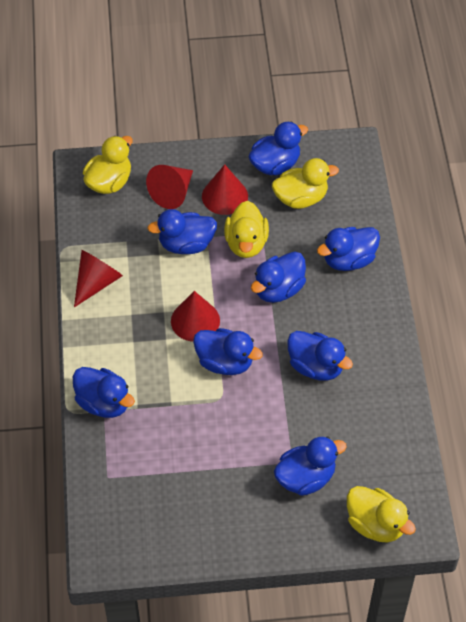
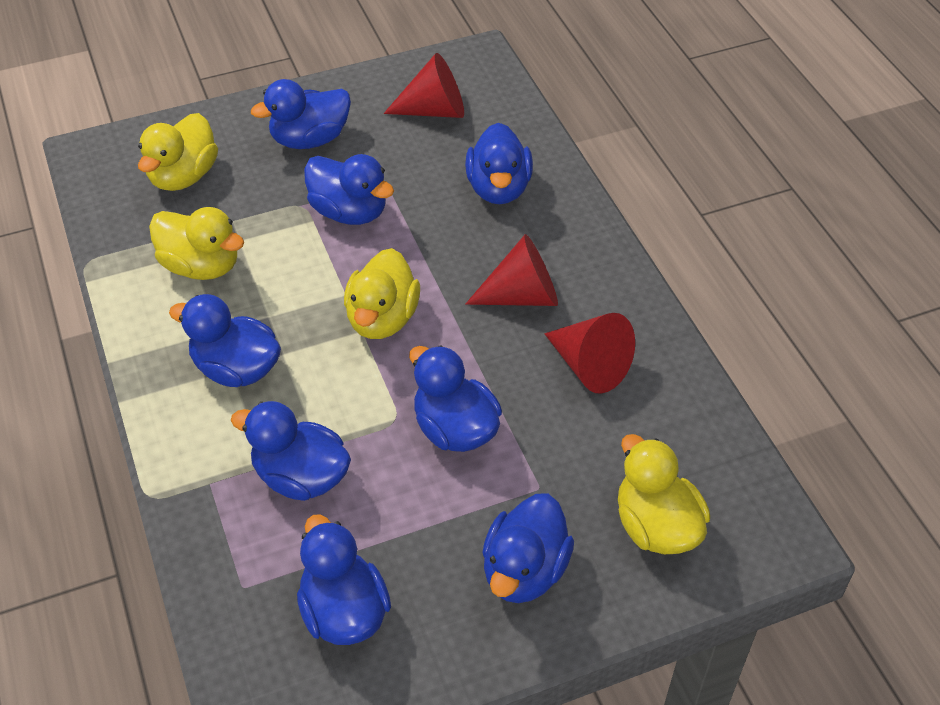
red cone: [74,250,123,307] [146,165,193,209] [171,291,220,342] [202,164,248,215] = 4 -> [384,53,464,118] [466,234,558,306] [544,313,635,394] = 3

